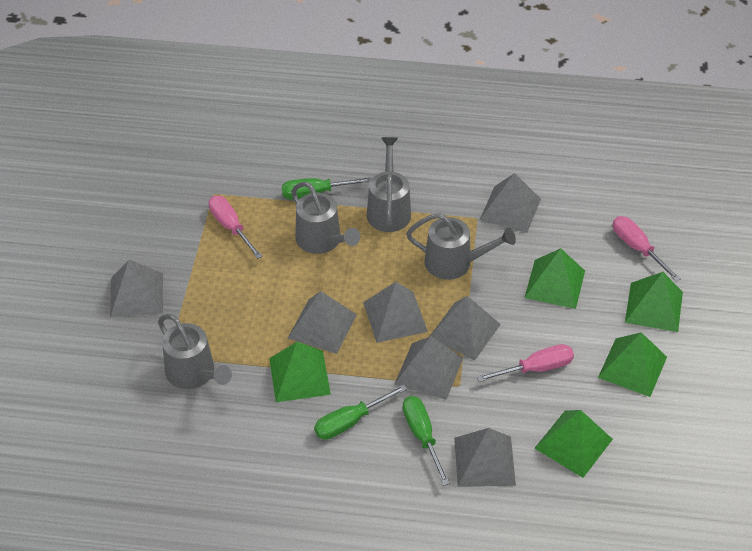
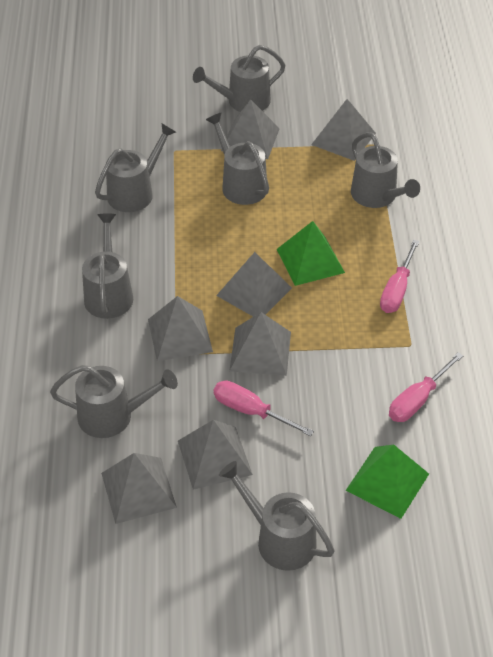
green pyramid: [269,342,331,402] [524,248,585,309] [535,410,613,478] [598,332,667,397] [625,272,683,332] = 5 -> [277,221,345,286] [346,445,429,519] = 2
green screwdriver: [282,177,372,200] [314,384,407,440] [403,396,450,485] = 3 -> none = 0
grey watering can: [158,314,232,389] [291,181,360,254] [367,137,411,232] [406,213,516,280] = 4 -> [50,365,178,438] [82,214,133,319] [95,123,176,212] [193,45,285,112] [206,113,269,205] [219,461,334,571] [351,132,420,208] = 7

